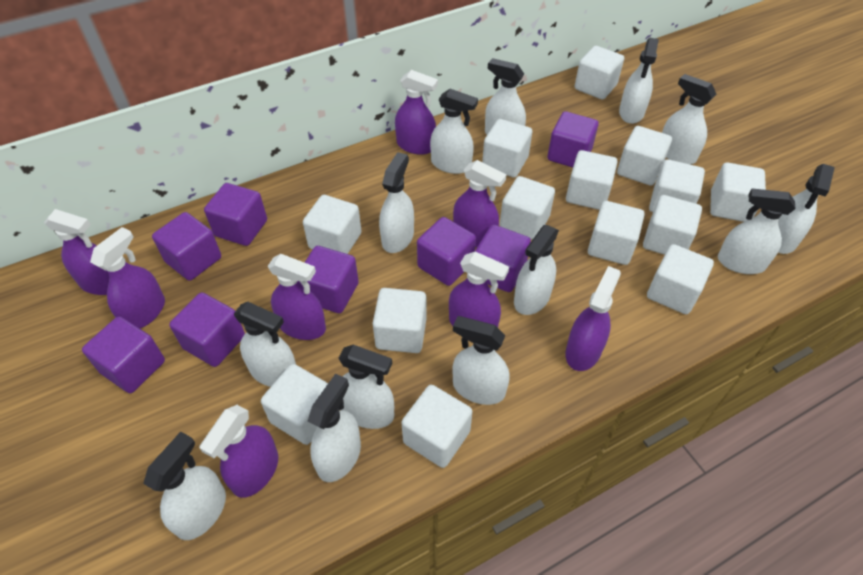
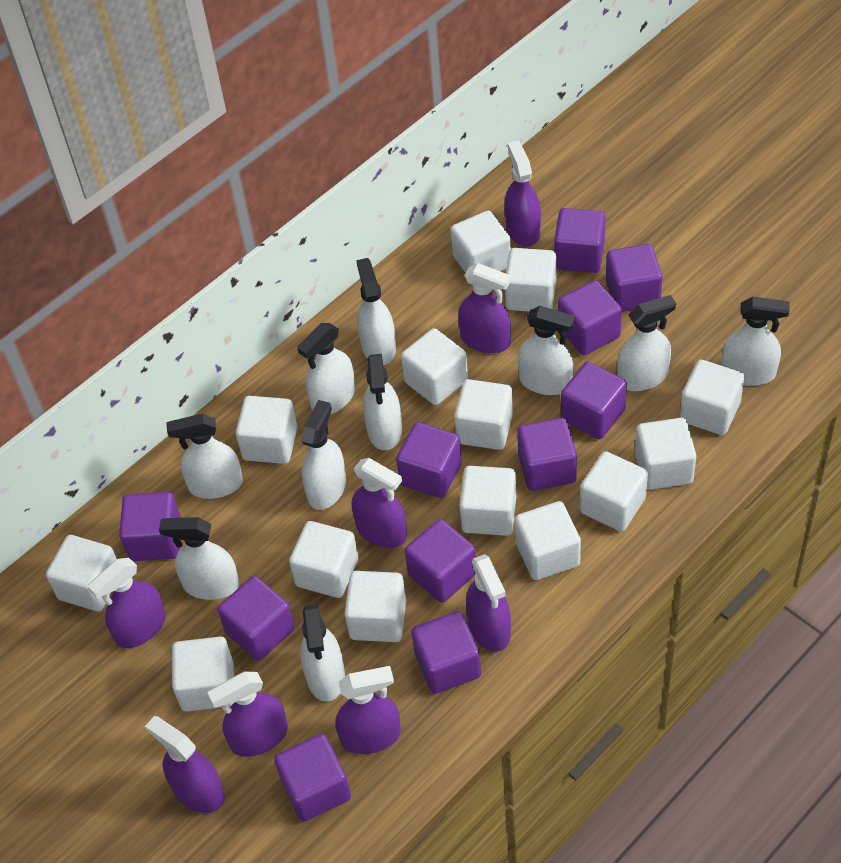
purple cube: [82,316,165,393] [152,212,221,281] [169,292,245,367] [204,183,267,246] [299,246,359,313] [417,217,476,286] [475,224,531,292] [547,111,598,168] = 8 -> [119,492,181,561] [218,576,295,661] [274,734,351,822] [396,422,462,498] [405,519,476,603] [411,611,481,694] [517,418,577,491] [554,208,606,273] [558,280,622,355] [561,362,627,439] [606,244,663,312] = 11
white spray bottle: [143,432,226,540] [234,302,296,387] [307,374,361,482] [339,345,394,429] [379,152,414,253] [430,89,478,174] [452,316,510,405] [485,58,526,134] [514,225,559,315] [619,38,659,124] [662,74,716,164] [718,189,796,274] [778,164,835,254] = 13 -> [159,517,239,600] [166,414,243,499] [297,323,355,414] [300,604,345,701] [301,400,346,510] [356,258,396,365] [363,354,402,450] [518,306,575,395] [617,295,676,391] [722,297,790,386] = 10

